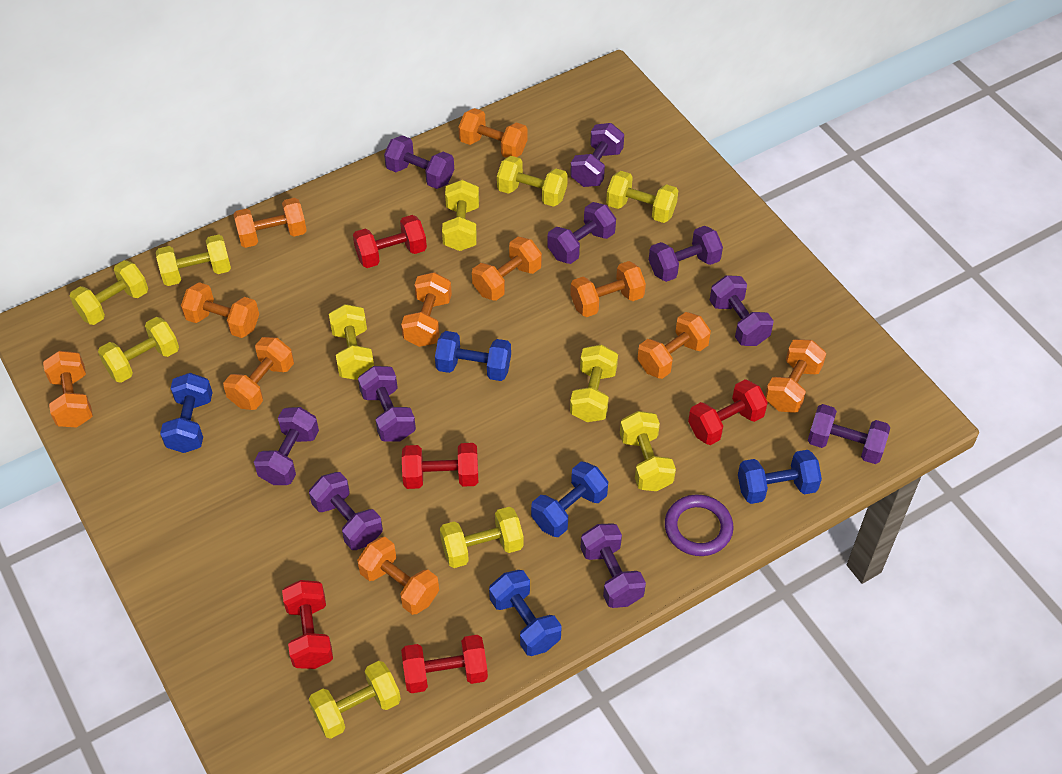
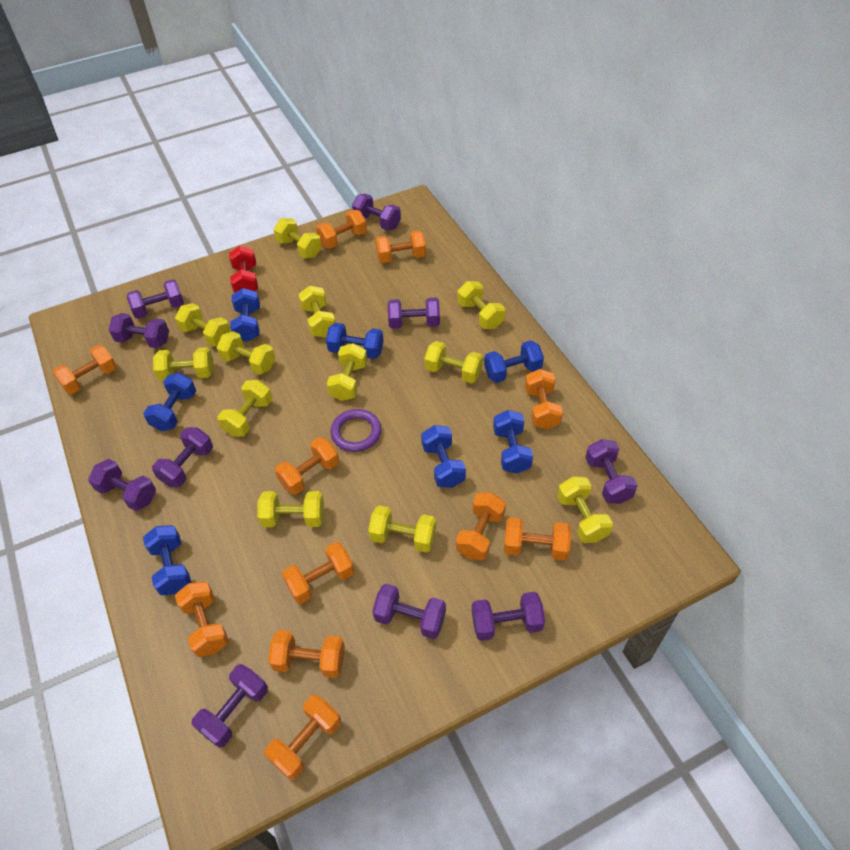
blue dumbbell: [160,373,213,453] [435,331,511,381] [489,570,562,656] [531,461,608,537] [738,450,822,504] = 5 -> [143,373,196,431] [143,525,191,595] [230,288,260,342] [326,323,384,359] [421,425,466,488] [484,340,544,383] [493,410,533,473] = 7
red dumbbell: [282,580,333,669] [353,215,427,268] [401,635,488,693] [402,443,478,489] [688,379,768,445] = 5 -> [229,246,258,293] = 1
yellow dumbbell: [70,260,148,325] [98,317,179,383] [156,234,231,286] [309,661,401,739] [329,304,374,380] [440,507,524,568] [442,180,479,251] [497,156,568,207] [570,345,618,422] [606,171,678,223] [620,411,676,491] = 11 -> [153,347,214,381] [175,303,231,347] [217,331,275,375] [217,380,272,437] [257,491,324,527] [274,218,322,258] [298,286,335,337] [327,343,367,401] [368,506,436,553] [424,341,483,384] [457,281,505,329] [557,477,613,543] = 12

